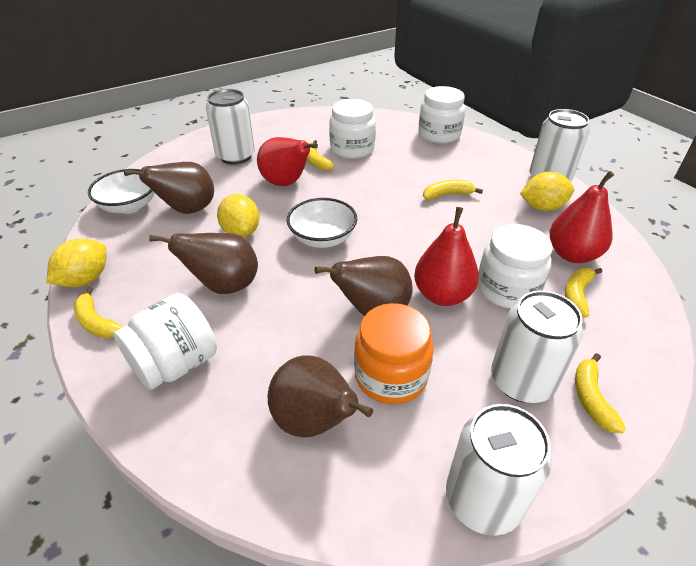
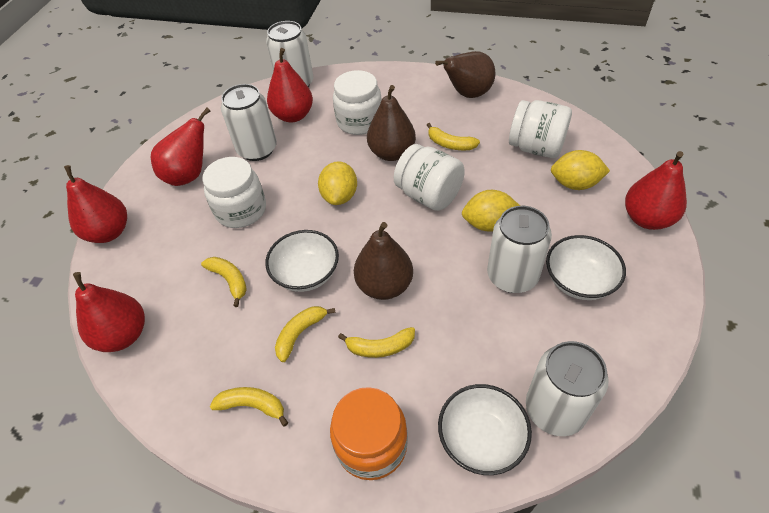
brown pear: [124,162,214,214] [149,233,258,294] [267,355,373,438] [314,256,412,316] = 4 -> [354,222,413,300] [367,85,416,161] [435,51,495,98] = 3
red pear: [257,137,318,186] [414,207,479,306] [550,171,614,263] = 3 -> [64,165,127,243] [73,272,145,352] [151,108,210,186] [267,48,313,122] [625,151,687,230] = 5
white bowl: [88,169,154,214] [287,198,357,248] = 2 -> [265,230,339,292] [438,384,532,475] [546,235,626,300] = 3

